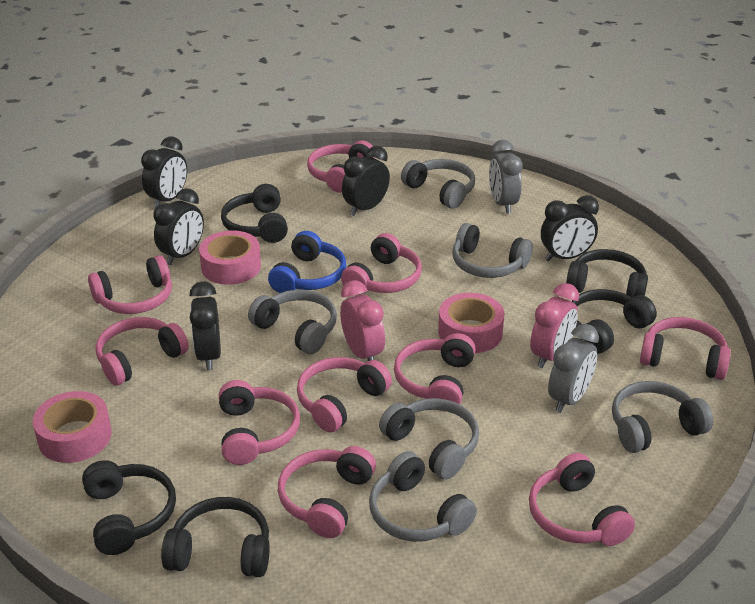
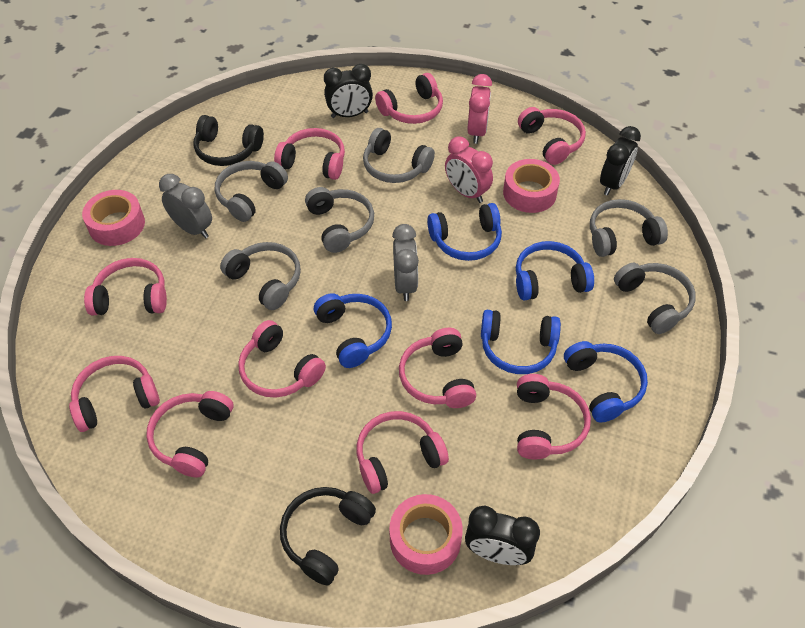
black clock: [141,136,187,208] [153,188,204,265] [189,281,221,370] [342,146,390,216] [541,195,599,261] = 5 -> [324,64,373,118] [465,505,540,565] [600,126,641,196] = 3
black headphones: [82,460,176,555] [161,497,270,577] [221,184,288,243] [566,249,648,297] [571,289,657,354] = 5 -> [193,115,264,166] [280,487,376,586] = 2
blue headphones: [268,231,346,293] = 1 -> [314,293,392,368] [427,203,502,261] [481,310,561,374] [516,241,594,300] [564,341,648,423] = 5

